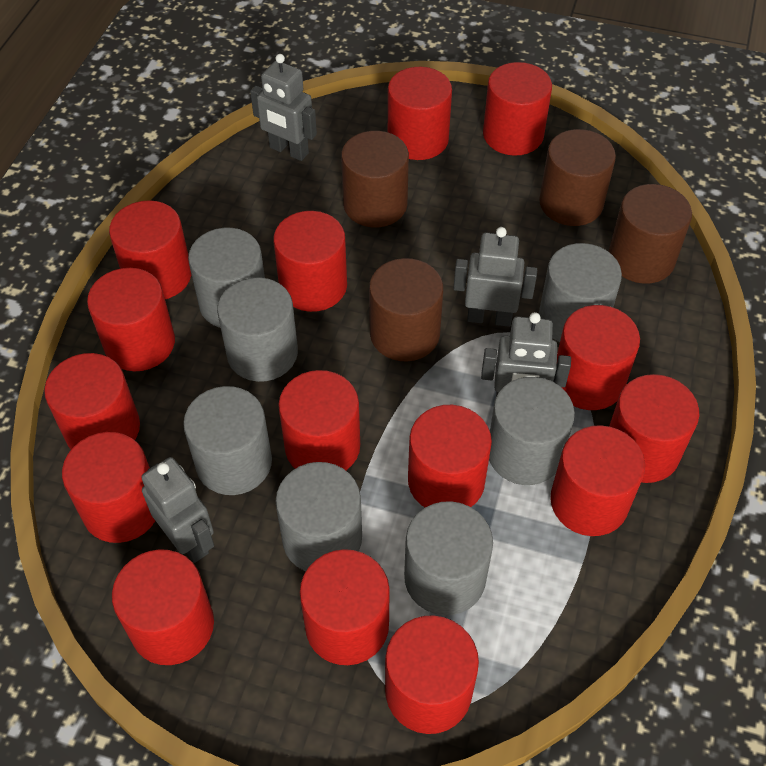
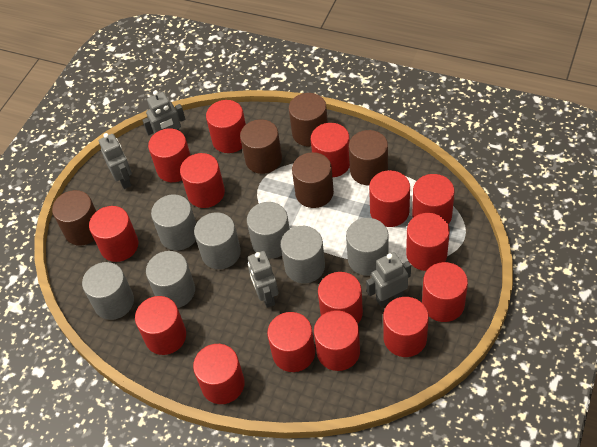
brown cylinder: [341,131,409,227] [369,258,443,361] [539,129,616,226] [609,184,692,284] = 4 -> [52,190,96,246] [240,119,282,174] [289,93,328,146] [292,152,334,208] [349,130,388,185] = 5

